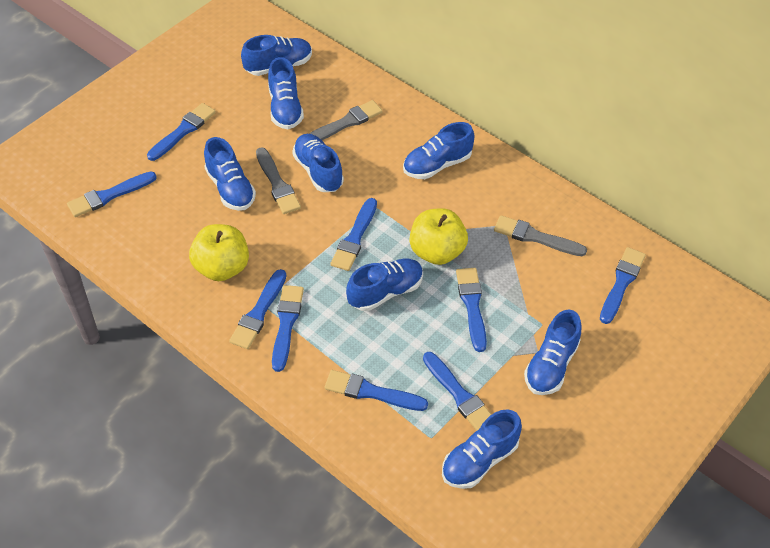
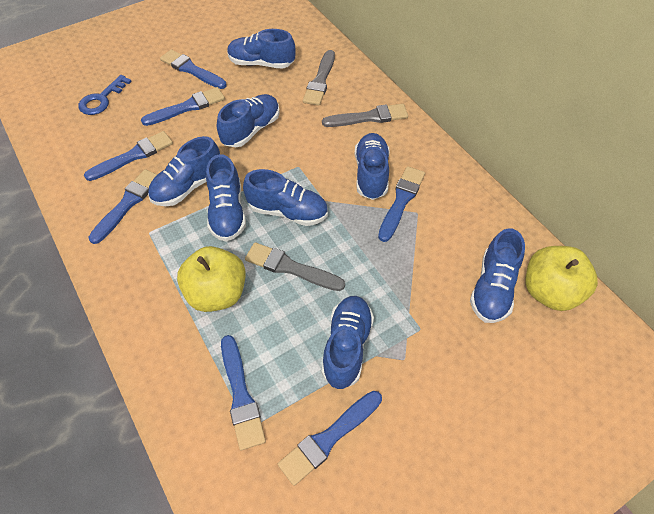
blue brush: [67,172,157,217] [147,103,216,161] [229,269,287,349] [272,285,304,372] [325,370,428,411] [330,198,377,271] [423,352,492,431] [456,268,487,352] [600,247,646,324] = 9 -> [84,131,173,181] [89,169,158,244] [141,87,225,126] [160,49,227,89] [221,335,266,450] [278,391,382,486] [378,166,425,242] = 7
blue key: none = 0 -> [78,75,132,115] = 1

